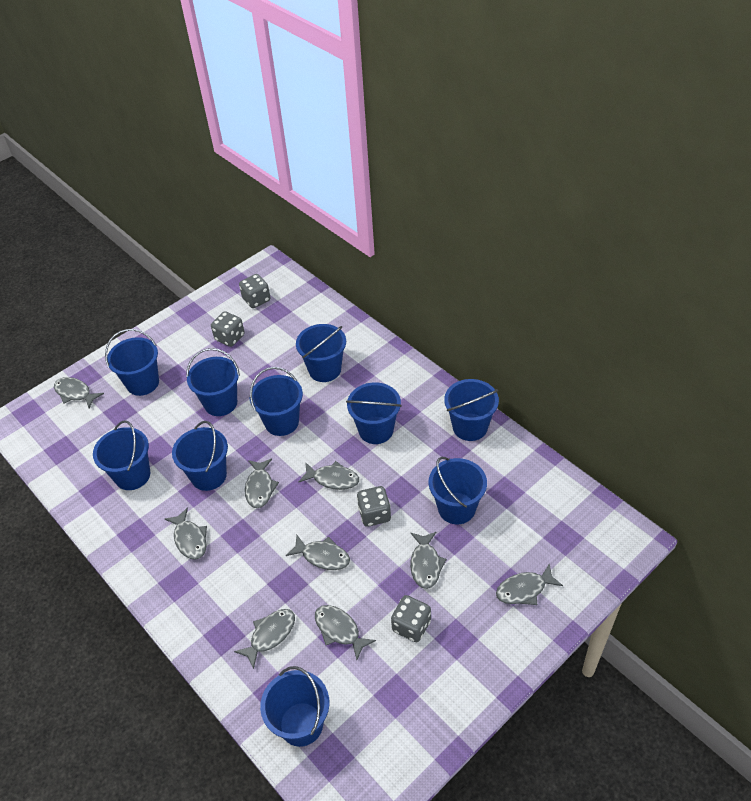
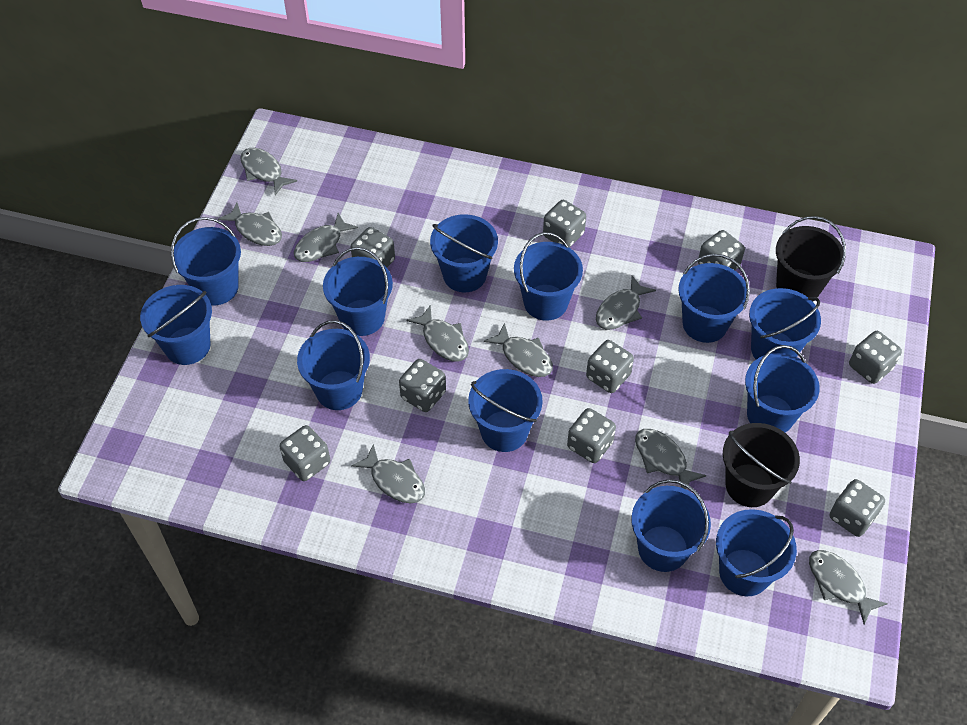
black bucket: none = 0 -> [723,423,800,507] [776,216,846,301] = 2
blue bucket: [93,420,150,490] [105,329,159,396] [172,421,228,491] [186,348,240,416] [250,367,303,436] [260,666,329,747] [296,324,346,382] [346,382,402,444] [428,457,487,524] [444,379,499,441] = 10 -> [140,285,212,365] [171,217,241,305] [297,320,370,410] [323,247,393,336] [430,214,498,292] [468,369,543,452] [514,232,583,321] [631,479,711,572] [678,254,750,343] [716,509,797,596] [745,345,820,433] [749,288,821,359] = 12
grey dice: [211,311,245,347] [239,274,270,308] [357,486,391,527] [391,595,431,642] = 4 -> [279,425,330,481] [350,227,395,267] [399,359,446,412] [543,200,586,247] [567,408,616,463] [586,340,634,393] [698,230,745,270] [830,479,885,537] [849,331,902,384] = 9

